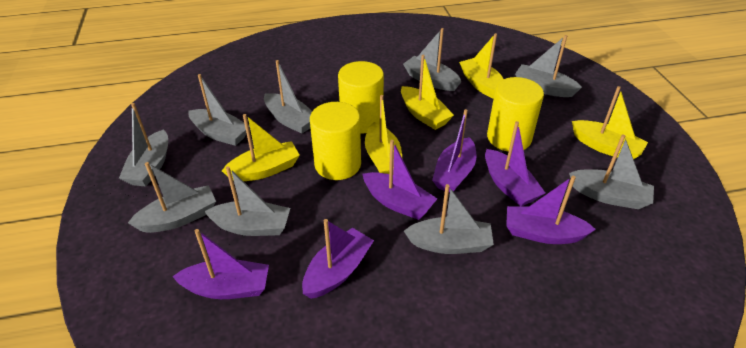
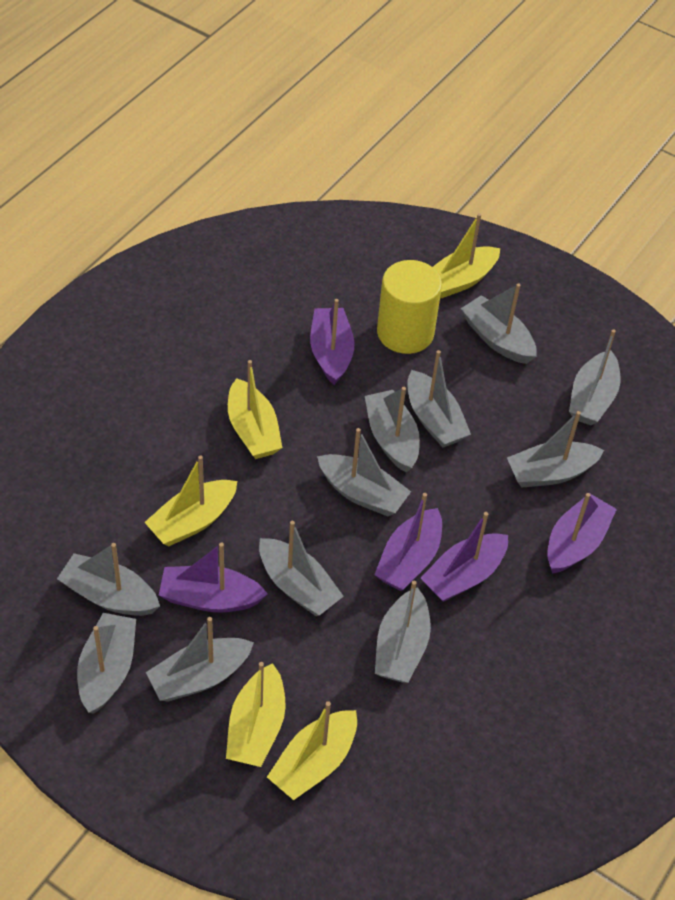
grey boat: [119,103,168,187] [128,162,216,233] [188,74,250,146] [204,166,290,236] [264,60,312,134] [403,28,461,91] [404,184,494,254] [515,35,582,97] [569,135,654,209] = 9 -> [57,543,160,616] [77,613,136,714] [146,617,254,701] [259,521,344,616] [317,428,411,516] [365,387,420,473] [375,581,431,683] [407,350,471,448] [461,283,537,364] [507,411,604,488] [569,329,620,425] = 11
purple boat: [172,229,269,299] [302,219,374,299] [362,140,437,220] [432,109,476,192] [485,121,545,206] [506,176,596,244] = 6 -> [159,542,268,612] [310,299,355,385] [374,493,442,591] [421,512,508,602] [547,493,617,574] = 5
yellow cylinder: [310,102,361,180] [338,61,384,134] [487,77,544,152] = 3 -> [377,260,442,354] = 1

